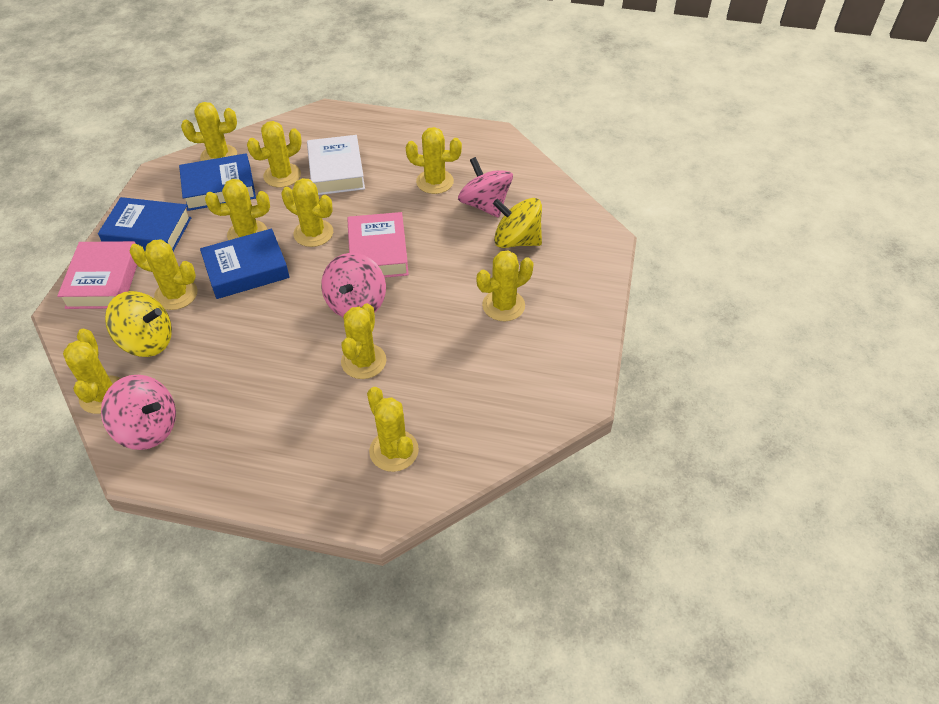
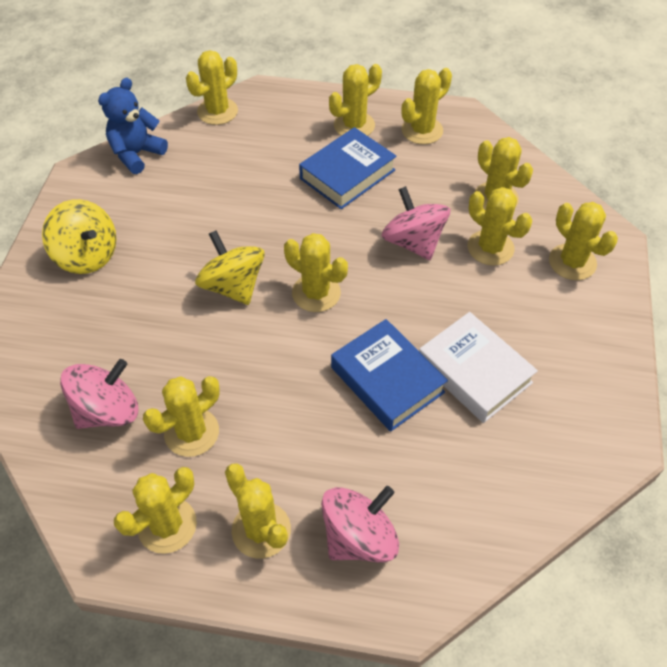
blue book: [98,197,192,251] [179,153,256,211] [200,228,290,299] = 3 -> [299,127,397,209] [331,319,448,432] = 2
blue teddy bear: none = 0 -> [98,78,168,174] = 1
pink book: [57,241,137,309] [347,212,409,278] = 2 -> none = 0

